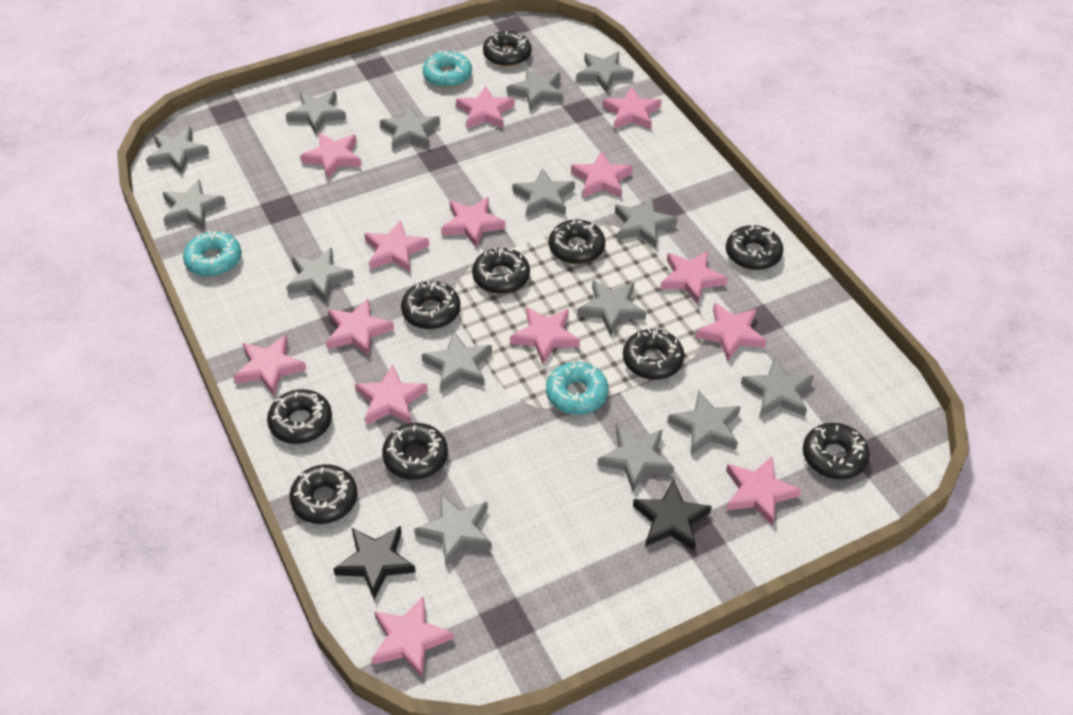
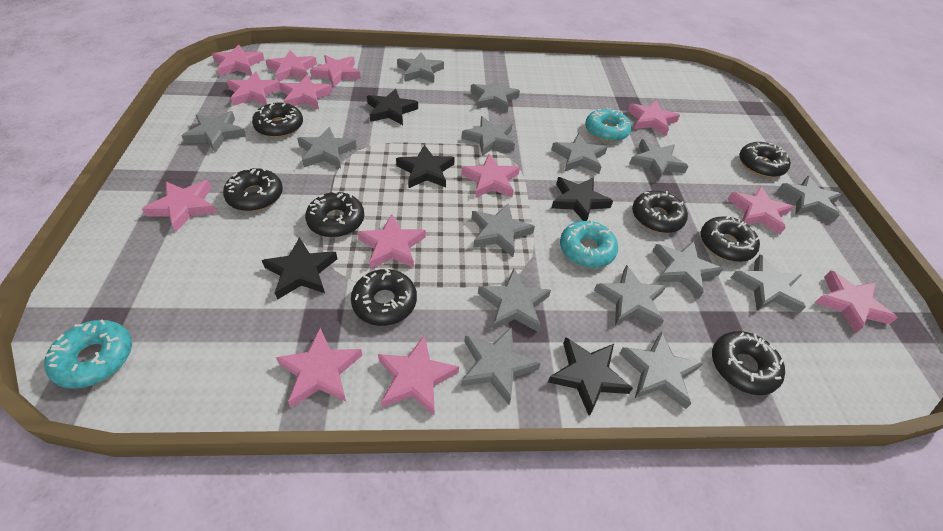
black donut: [267,389,332,444] [289,464,357,524] [382,423,448,480] [401,280,460,329] [472,247,530,294] [483,31,532,67] [549,218,605,264] [623,328,684,380] [726,224,783,270] [803,423,870,479] = 10 -> [223,168,283,211] [252,102,303,138] [305,191,364,237] [351,268,417,326] [632,191,688,233] [701,216,760,262] [712,331,785,395] [739,142,791,177] = 8
black star: [334,526,416,599] [633,479,712,551] = 2 -> [262,237,338,300] [367,89,418,125] [396,145,455,188] [548,337,633,416] [551,177,613,221] = 5
pink star: [233,335,307,396] [300,133,362,179] [326,298,394,357] [355,364,428,425] [364,220,429,272] [371,596,454,678] [441,197,506,248] [456,86,515,129] [510,307,580,364] [571,151,633,198] [603,87,662,129] [660,251,728,305] [696,303,767,361] [726,456,802,526] = 14 -> [142,180,217,232] [212,45,265,76] [226,71,281,106] [265,50,317,81] [276,328,362,408] [279,75,333,109] [310,55,361,87] [357,214,426,269] [378,336,459,416] [461,154,520,198] [628,100,680,136] [727,186,793,234] [815,270,897,334] = 13

